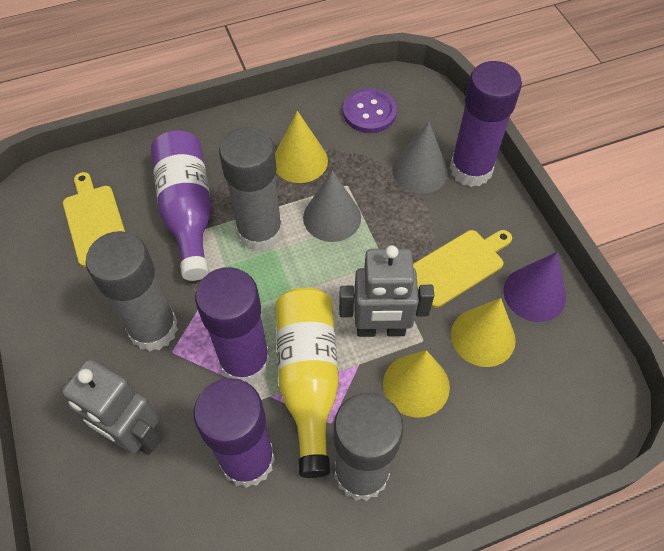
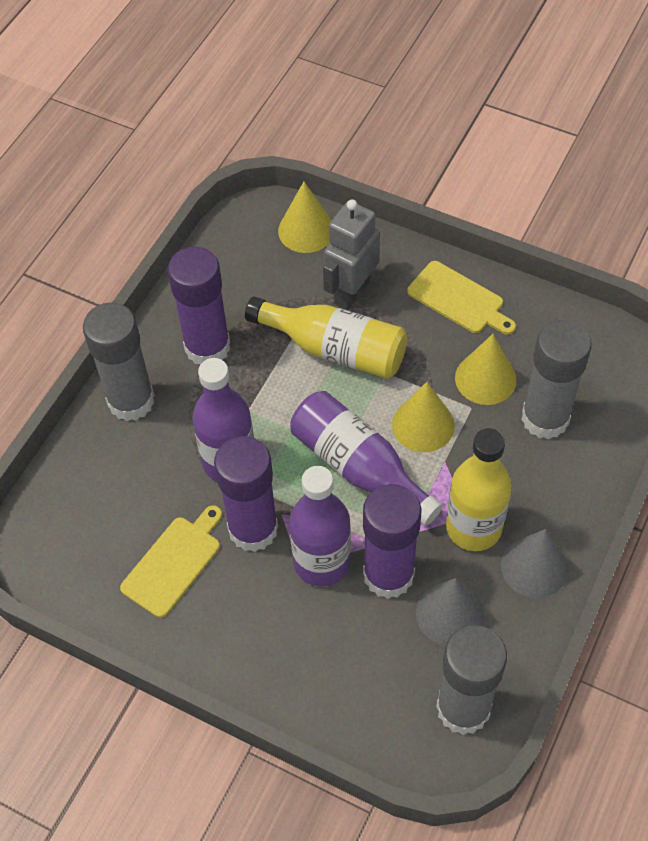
grey robot: [62,359,161,455] [339,245,434,337] = 2 -> [323,199,380,310] = 1
purple bottle: [151,130,212,281] = 1 -> [192,358,254,481] [289,466,351,586] [290,391,443,526] = 3
purple button: [343,88,397,133] = 1 -> none = 0
purple cone: [503,252,566,322] = 1 -> none = 0
yellow bottle: [275,287,339,478] = 1 -> [245,297,407,379] [446,428,512,551] = 2

